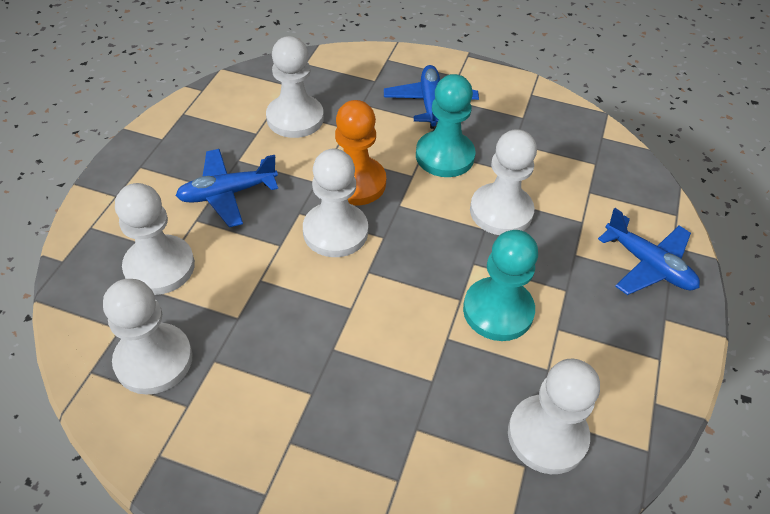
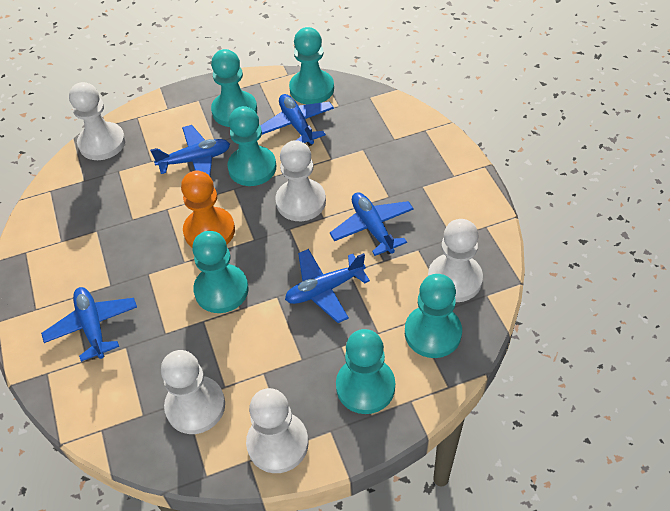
blue plane: [176,149,278,227] [384,65,479,129] [598,208,700,295] = 3 -> [41,287,137,362] [150,125,230,176] [261,94,334,146] [285,249,370,323] [330,192,414,256] = 5
turquoise pawn: [416,74,475,177] [463,230,538,341] = 2 -> [192,231,249,313] [211,49,257,127] [227,106,276,186] [289,27,334,104] [336,329,395,414] [405,274,462,358] = 6
white pawn: [103,279,192,395] [115,183,195,295] [266,36,324,138] [303,149,368,257] [470,129,537,235] [508,359,600,474] = 6 -> [69,82,126,160] [161,350,225,434] [246,388,309,473] [275,140,326,221] [428,219,483,302] = 5

